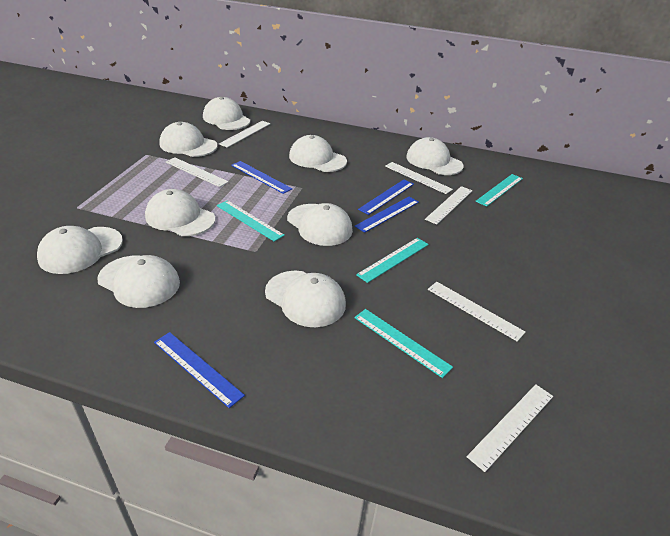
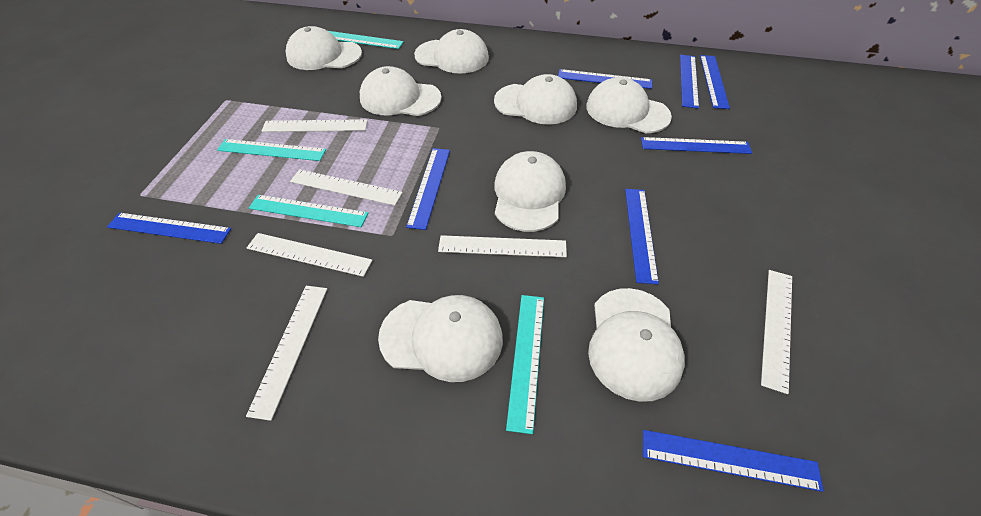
blue ruler: [154,332,245,408] [231,161,292,194] [355,197,419,233] [358,179,414,215] = 4 -> [107,213,231,244] [406,148,450,230] [558,69,652,89] [625,189,659,284] [641,137,752,154] [643,430,824,492] [680,55,699,109] [700,55,730,109] = 8
white cap: [37,226,123,274] [97,255,180,308] [145,189,215,236] [160,122,217,157] [203,97,250,130] [265,271,346,327] [287,203,353,246] [289,135,347,172] [406,137,464,175] = 9 -> [286,26,362,70] [360,66,442,116] [378,295,503,382] [414,29,489,74] [494,74,577,125] [494,151,566,232] [586,77,672,133] [588,288,685,402] = 8

